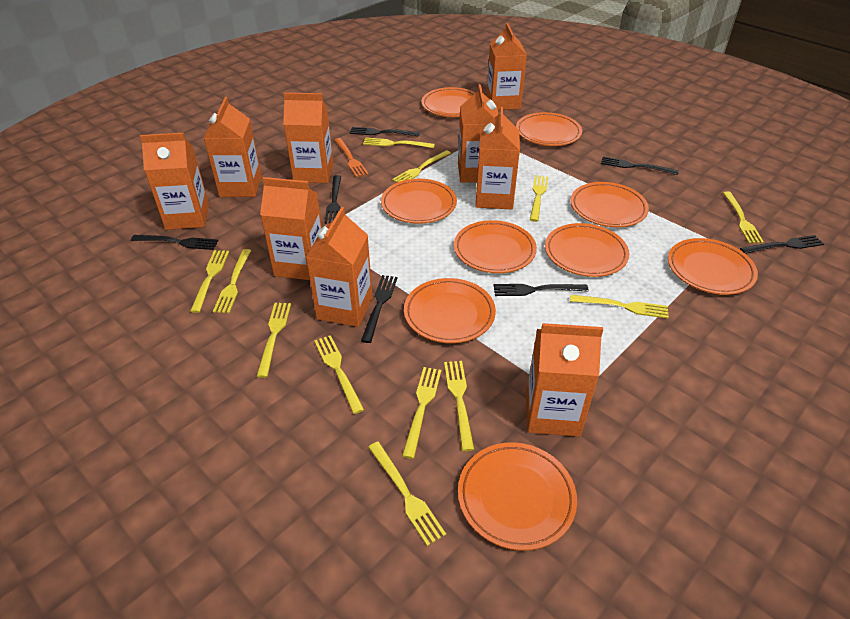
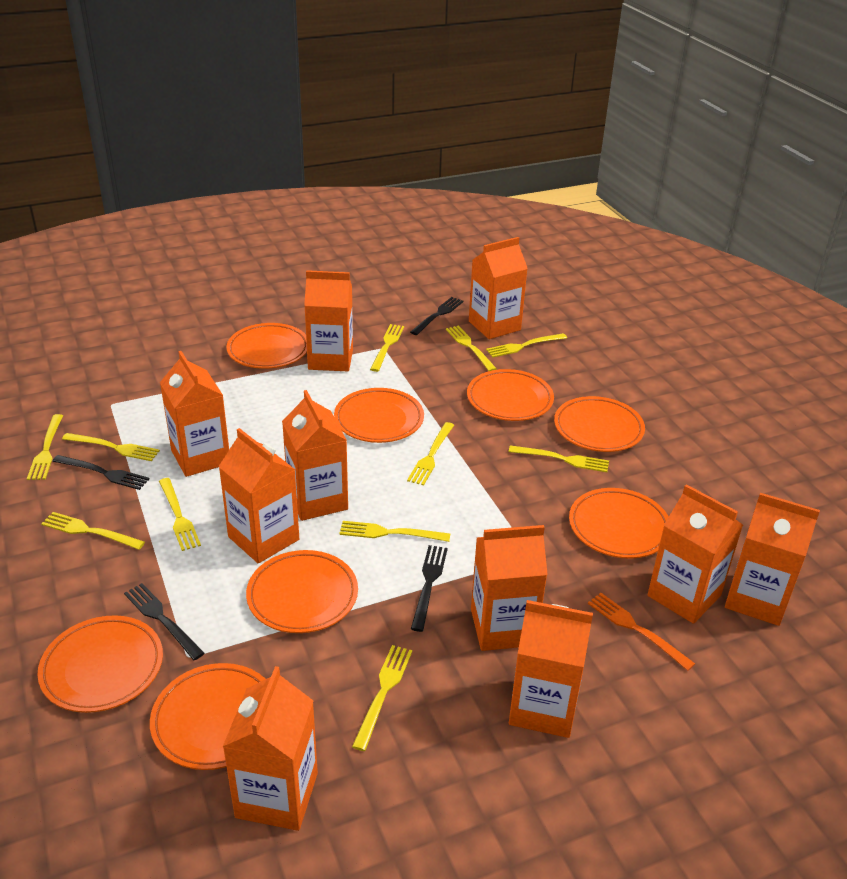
black fork: [131,235,219,250] [325,175,341,224] [350,127,420,137] [361,275,398,343] [494,284,589,296] [601,156,679,175] [740,235,824,254] = 7 -> [52,455,149,490] [124,583,205,660] [410,297,464,335] [411,545,448,632] = 4
orange carton: [140,133,209,230] [204,97,262,197] [260,177,322,280] [283,92,334,183] [306,207,372,327] [458,84,499,183] [475,107,520,209] [486,23,527,110] [526,323,603,437] = 9 -> [160,351,229,477] [218,428,299,563] [223,666,318,831] [282,390,348,521] [304,270,353,371] [469,237,528,339] [471,525,548,651] [509,600,593,738] [647,484,743,624] [725,493,820,626] = 10
orange plate: [381,179,457,224] [404,278,496,343] [422,87,475,117] [454,220,537,273] [458,442,577,551] [516,112,582,146] [545,223,629,277] [571,182,649,227] [668,238,758,295] = 9 -> [37,615,163,713] [150,663,265,770] [226,323,307,369] [246,550,358,633] [334,388,424,443] [467,369,554,421] [554,396,645,452] [569,488,669,559] = 8
yellow fork: [190,250,229,313] [213,249,251,313] [256,303,291,378] [314,335,364,414] [363,137,435,148] [368,442,446,546] [392,150,451,182] [402,367,441,459] [444,361,474,451] [530,175,548,222] [570,295,669,318] [723,191,764,243] = 12 -> [27,414,63,480] [41,512,145,550] [62,433,160,461] [159,478,201,551] [339,521,450,542] [352,645,412,751] [370,324,404,372] [407,422,454,486] [446,325,497,371] [486,333,567,358] [509,445,609,472] = 11

